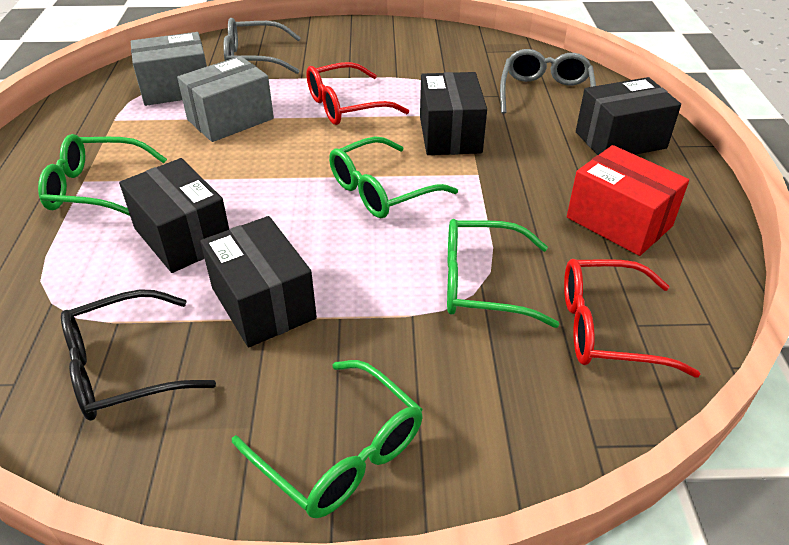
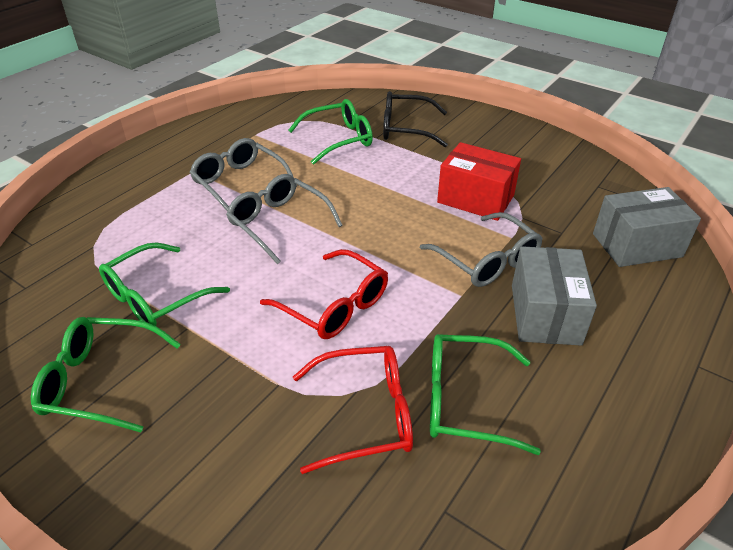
black box: [119,158,229,273] [200,216,317,347] [420,72,487,155] [576,77,681,155] = 4 -> none = 0
grey glasses: [223,18,301,74] [500,49,596,114] = 2 -> [189,138,297,211] [226,174,343,264] [420,212,543,287] = 3

